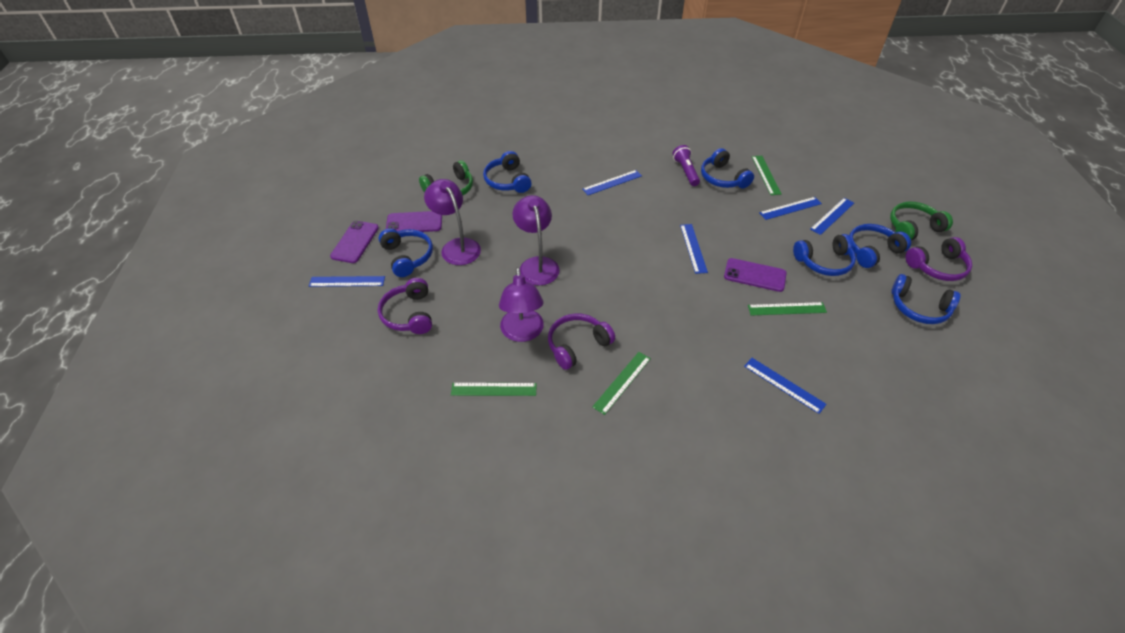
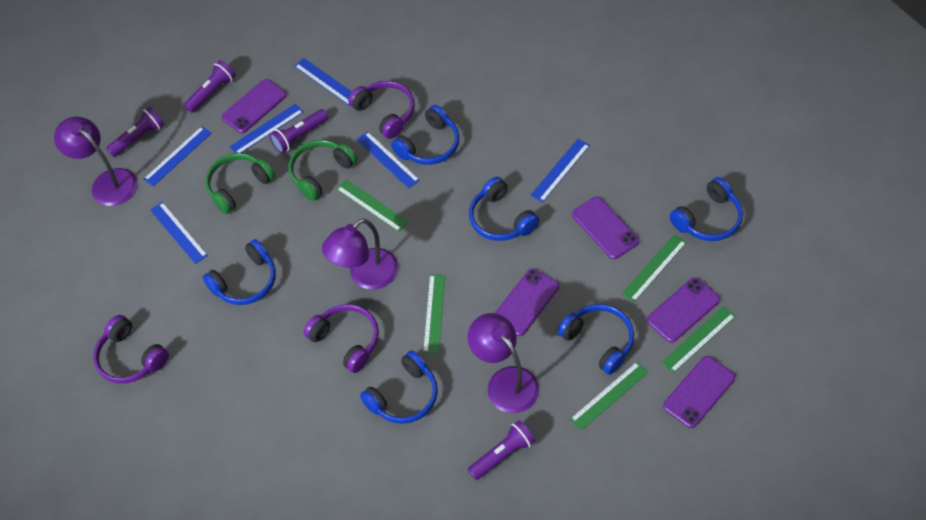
green ruler: [451,383,537,396] [592,352,651,415] [748,302,827,316] [752,156,782,195] = 4 -> [336,179,409,232] [423,274,445,354] [570,362,649,431] [622,234,687,302] [661,306,736,373] = 5
purple flashlight: [673,145,700,186] = 1 -> [106,106,164,157] [184,60,236,113] [270,109,328,153] [468,420,536,480] = 4
purple phone: [330,221,379,263] [386,211,442,232] [724,258,787,292] = 3 -> [221,79,287,133] [495,268,559,336] [572,196,639,259] [647,278,720,343] [663,356,735,428] = 5

